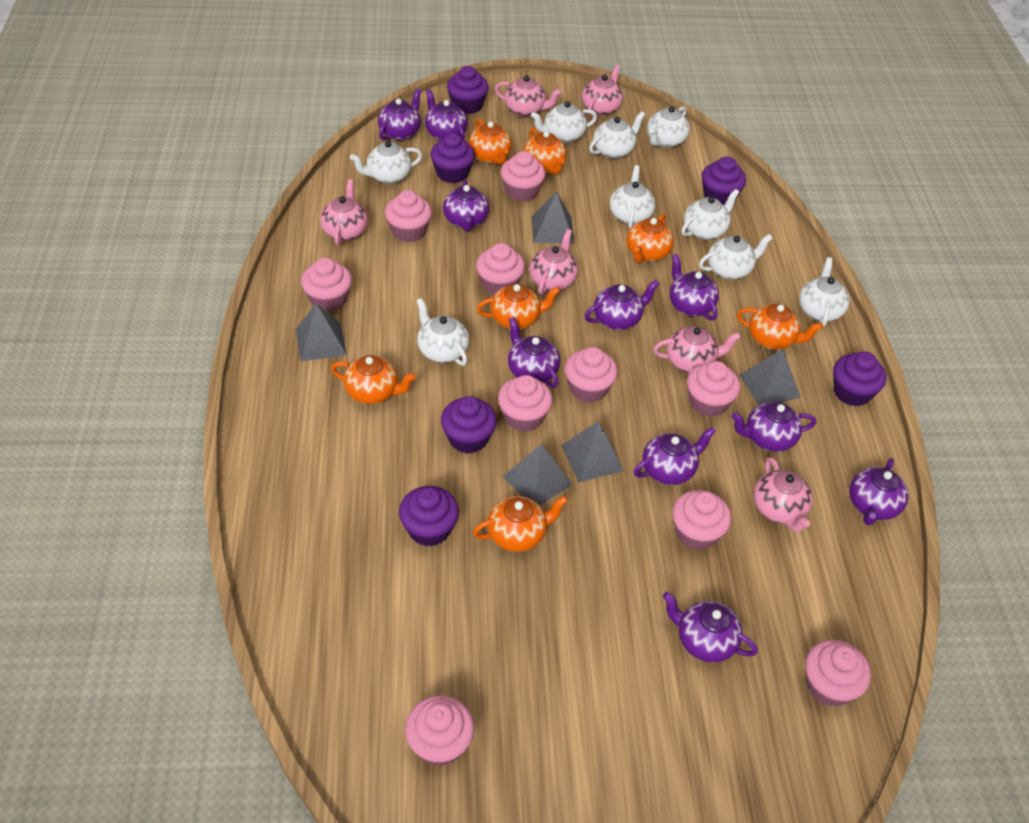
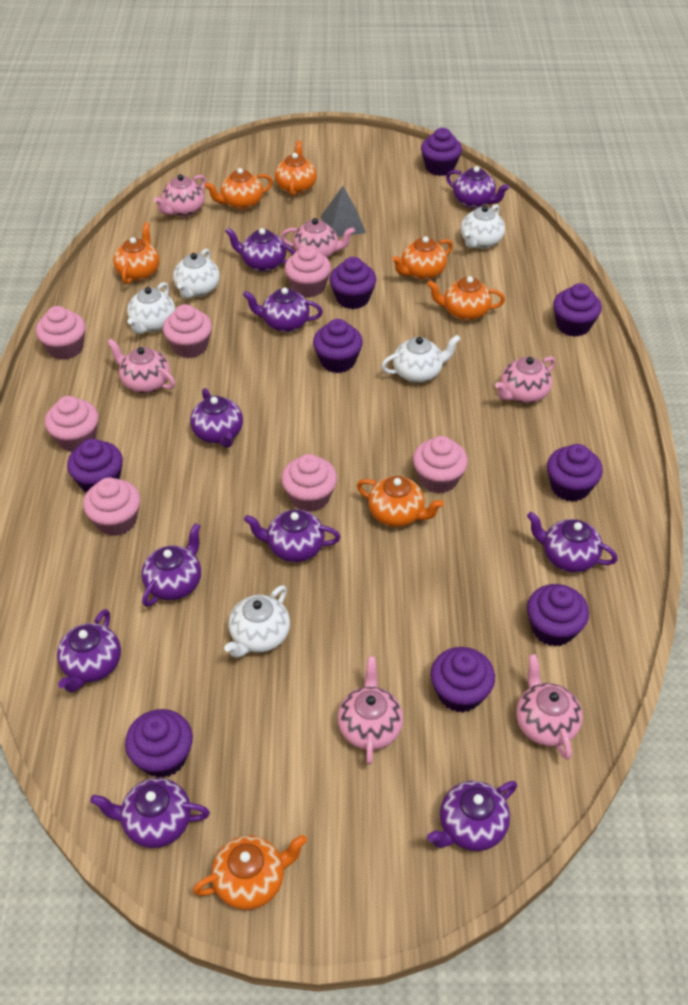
grey pyramid: [296,303,347,361] [503,444,572,506] [532,191,574,244] [561,421,624,482] [740,349,801,405] = 5 -> [321,186,366,237] = 1
pink cupcake: [301,258,352,312] [385,190,432,242] [405,695,474,766] [476,243,525,295] [498,375,553,432] [501,151,546,202] [565,347,618,402] [672,490,731,550] [687,361,740,417] [805,640,871,707] = 10 -> [36,306,86,360] [45,396,99,452] [83,478,140,536] [163,304,212,358] [281,454,337,512] [285,245,331,297] [413,436,468,494] = 7
purple cupcake: [399,486,459,547] [430,133,475,183] [441,396,497,454] [447,66,489,114] [702,157,746,205] [833,351,887,406] = 6 -> [67,439,123,493] [125,709,193,778] [313,319,363,373] [330,257,376,309] [421,128,462,176] [431,647,495,712] [527,584,589,646] [547,444,603,502] [553,283,602,337] = 9
white teapot: [350,141,422,184] [416,298,469,366] [531,101,597,143] [589,111,645,159] [610,165,655,228] [647,106,690,148] [681,189,739,240] [699,234,772,280] [799,257,850,327] = 9 -> [127,282,176,334] [173,249,220,299] [224,585,290,658] [381,335,461,383] [461,204,505,249] = 5

